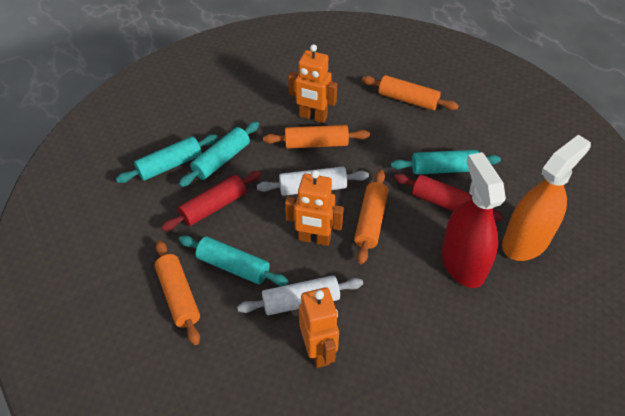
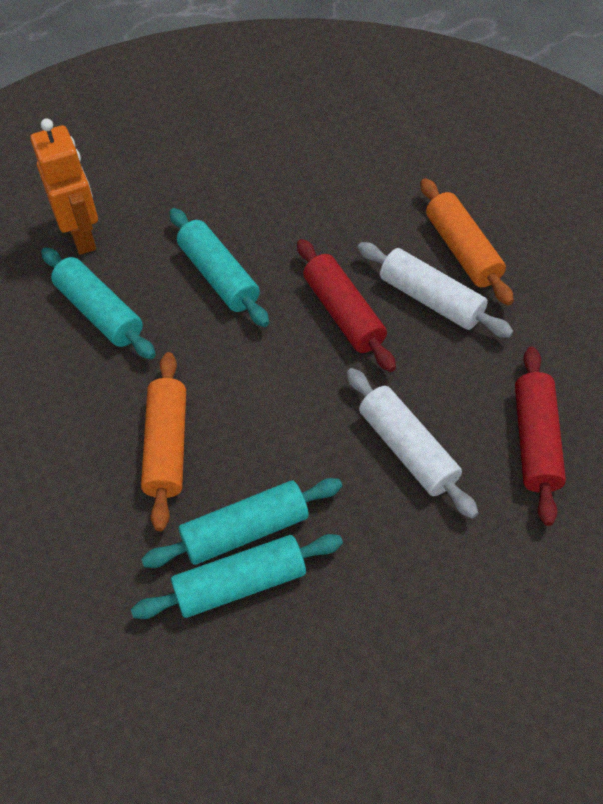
orange robot: [285,170,344,246] [288,44,337,123] [299,287,339,368] = 3 -> [30,118,98,255] = 1
orange rolling pin: [155,240,200,345] [263,125,370,149] [354,170,388,264] [362,75,459,111] = 4 -> [141,352,186,531] [421,178,514,305] = 2
orange spray bottle: [502,135,591,261] = 1 -> none = 0
red spray bottle: [442,152,506,288] = 1 -> none = 0

